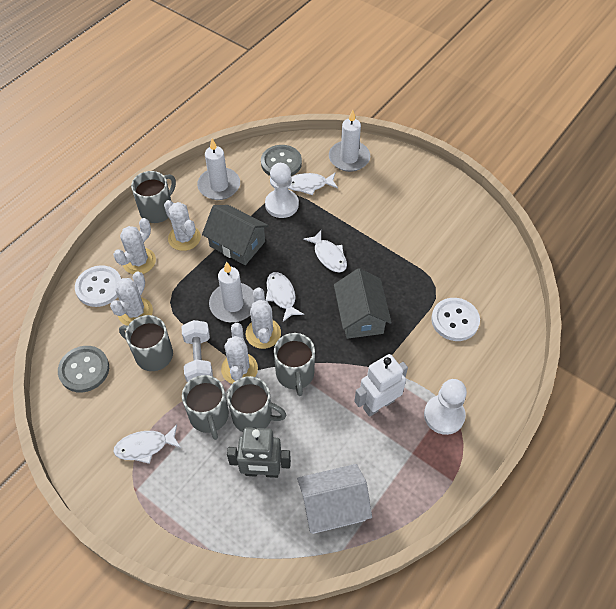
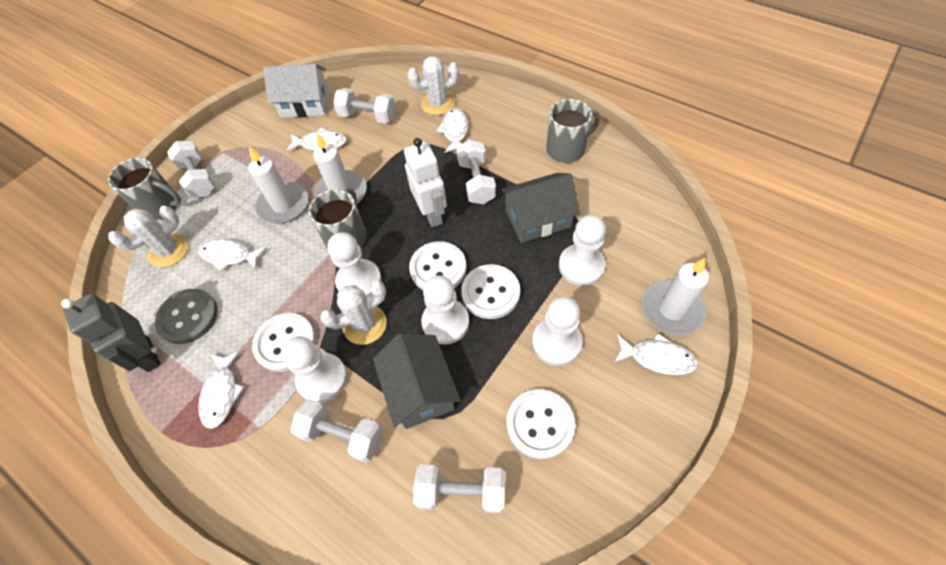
grey button: [58,346,109,393] [261,145,302,176] = 2 -> [155,289,218,344] = 1
grey mug: [119,315,173,371] [131,171,176,223] [182,375,229,440] [227,376,286,432] [274,333,315,396] = 5 -> [108,158,181,220] [309,188,367,249] [546,99,600,163] = 3
white button: [75,265,121,307] [431,298,480,341] = 2 -> [252,313,316,372] [409,241,466,290] [461,264,520,319] [507,389,575,459] = 4
white cactus: [110,271,153,326] [113,218,156,274] [164,200,201,251] [221,323,258,384] [246,287,281,349] = 5 -> [108,206,189,267] [320,280,387,345] [407,56,459,115] = 3
white dumbbell: [182,320,213,382] = 1 -> [167,141,216,197] [290,399,383,463] [333,88,396,124] [413,464,505,513] [457,140,496,204] = 5
white fish: [113,425,181,464] [266,272,304,322] [288,173,338,195] [303,230,347,272] = 4 -> [198,238,267,272] [198,351,244,429] [286,127,347,152] [436,108,468,153] [614,333,698,375] = 5
white pawn: [265,163,299,218] [424,379,467,435] = 2 -> [281,336,347,403] [328,232,381,295] [421,275,469,344] [532,296,582,366] [559,215,606,286] = 5

